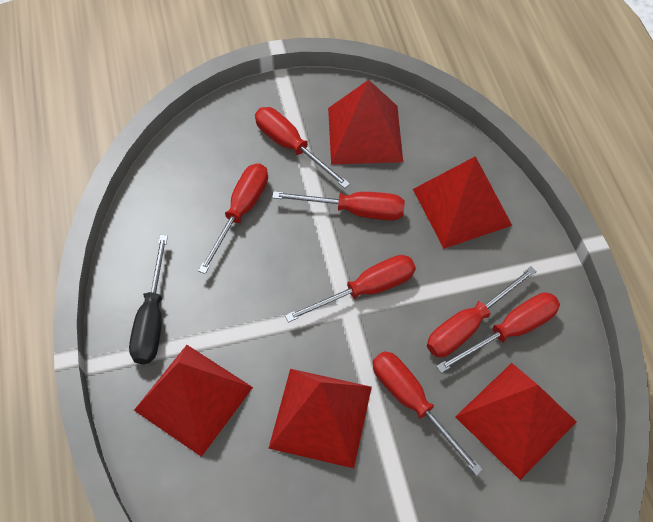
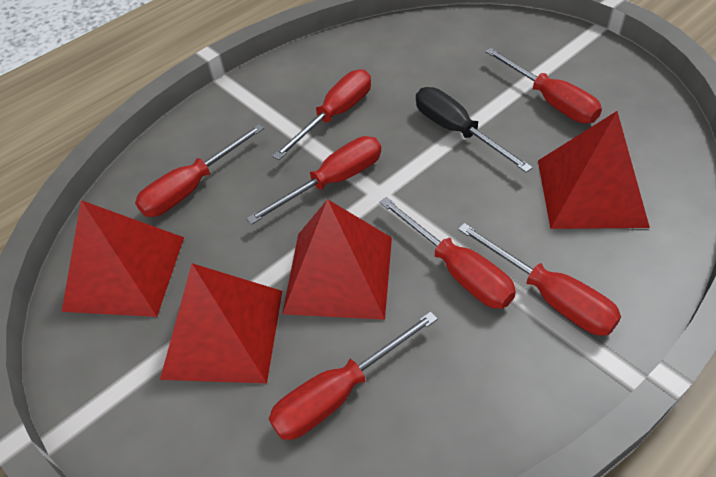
red pyramid: [134,345,253,457] [268,369,372,468] [328,80,403,165] [413,156,512,249] [455,363,576,480] = 5 -> [62,200,184,317] [160,263,282,383] [282,199,392,320] [538,111,650,229] = 4

